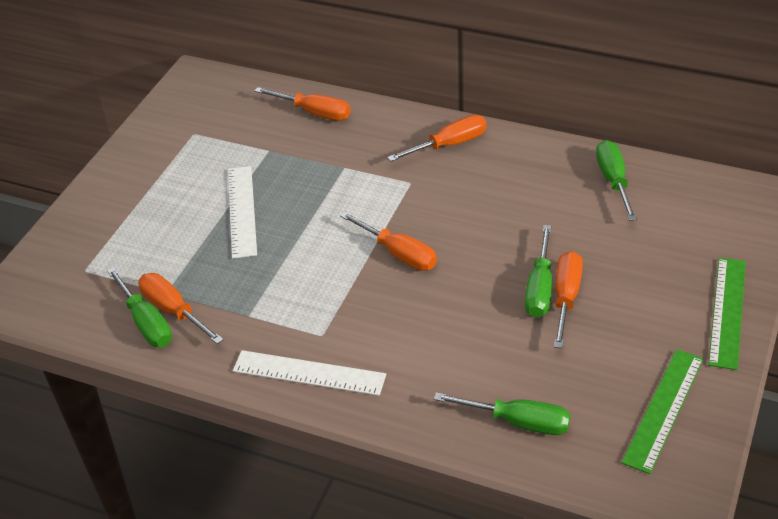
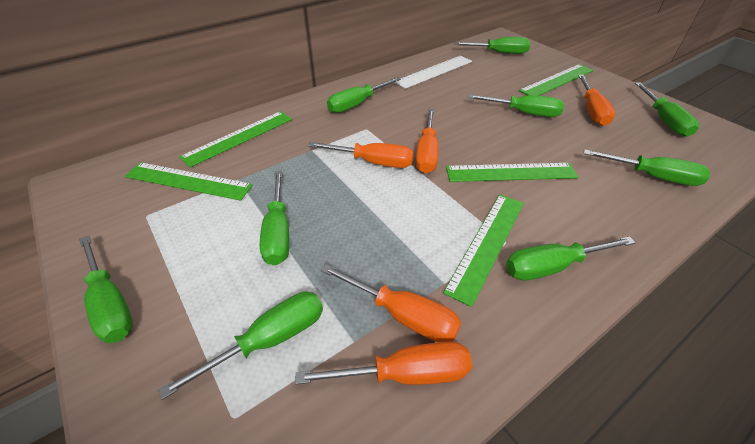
green ruler: [621,349,704,474] [708,257,746,370] = 2 -> [125,162,253,201] [179,111,292,168] [443,194,524,307] [446,163,578,182] [519,64,594,96] = 5
green screwdriver: [107,267,172,347] [434,392,570,435] [525,225,552,318] [596,140,637,221] = 4 -> [79,235,133,343] [158,292,323,400] [260,171,289,265] [327,77,401,113] [454,37,530,54] [468,94,564,117] [506,236,636,280] [584,149,710,186] [635,82,699,137] = 9
white ruler: [228,166,257,259] [233,350,386,396] = 2 -> [394,56,472,89] = 1

